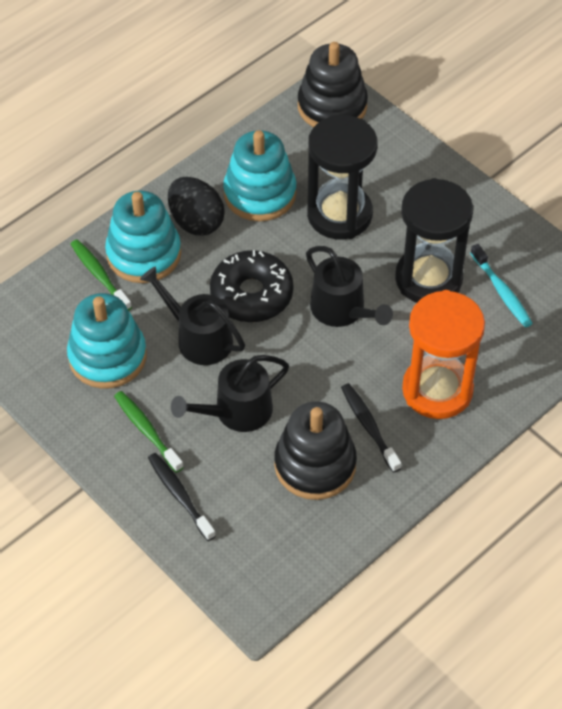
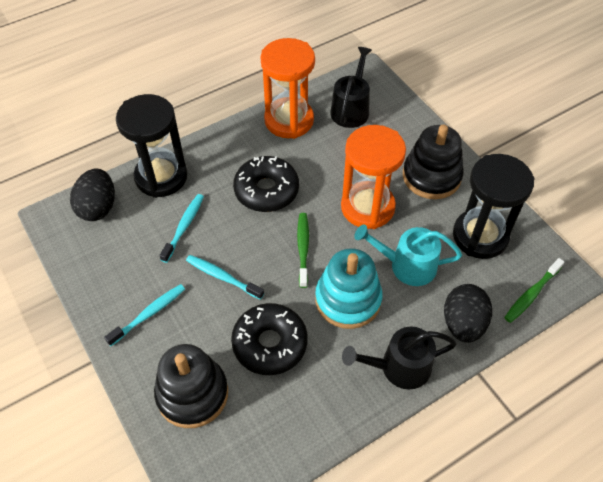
black donut: [210,250,293,322] = 1 -> [231,303,308,375] [233,156,299,212] = 2
black egg: [168,177,225,236] = 1 -> [70,169,115,221] [444,284,492,343] = 2
black toothbrush: [148,453,216,541] [341,383,401,473] = 2 -> none = 0
black watering can: [140,266,245,365] [171,355,289,432] [306,246,393,327] = 3 -> [330,47,372,128] [342,327,457,389] = 2
orange hourglass: [402,290,485,419] = 1 -> [261,38,315,139] [341,125,406,229] = 2
turquoise stacking toy: [67,293,147,389] [105,191,181,283] [223,130,297,221] = 3 -> [315,248,382,329] = 1
turquoise toothbrush: [470,244,533,327] = 1 -> [104,284,185,346] [159,194,204,263] [186,255,264,300] = 3
turquoise watering can: none = 0 -> [354,224,462,286] = 1

